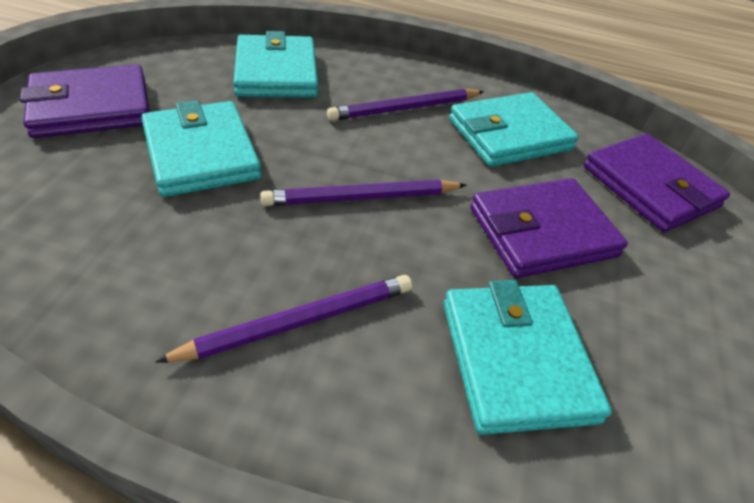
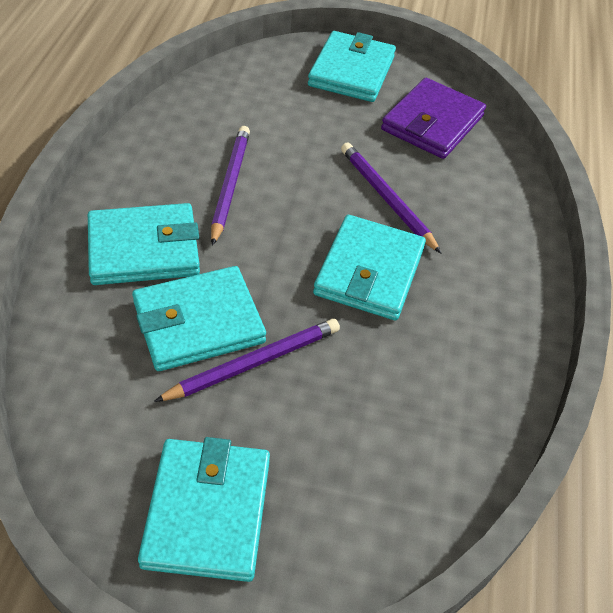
purple wallet: [20,64,150,138] [470,178,628,278] [584,134,730,232] = 3 -> [381,78,486,159] = 1
turquoise wallet: [141,100,262,197] [233,31,318,98] [443,280,612,435] [449,92,579,167] = 4 -> [88,203,200,285] [132,266,266,371] [138,437,270,582] [308,31,396,102] [313,215,426,320] = 5

